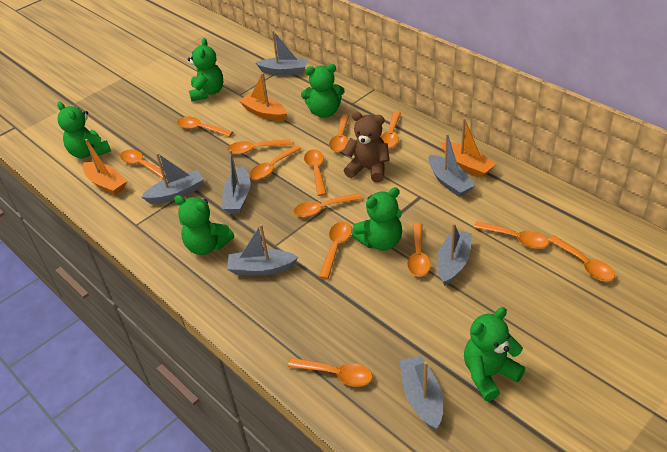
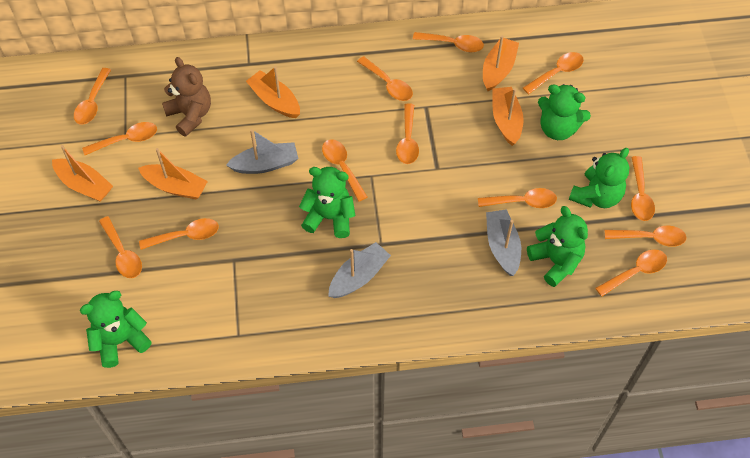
green teddy bear: [57,102,111,158] [174,195,234,255] [188,38,223,102] [301,64,345,118] [352,187,402,251] [464,307,525,401] = 6 -> [80,291,152,368] [299,167,356,238] [527,206,588,287] [538,84,591,140] [569,148,630,208] = 5
grey boat: [141,153,204,204] [222,150,251,214] [227,224,298,276] [256,31,308,75] [400,355,443,430] [429,134,476,197] [437,223,472,286] = 7 -> [226,129,299,174] [328,242,391,298] [486,209,521,276] = 3
orange boat: [83,139,127,195] [239,73,287,121] [441,118,496,178] = 3 -> [52,145,113,202] [138,148,208,199] [246,66,300,118] [483,36,519,91] [492,87,524,146] = 5

